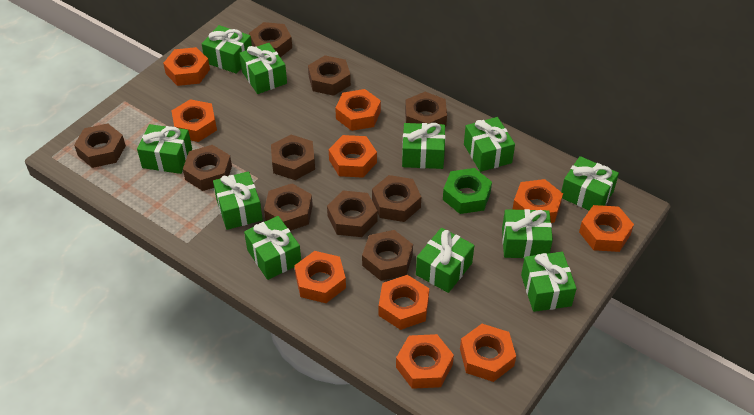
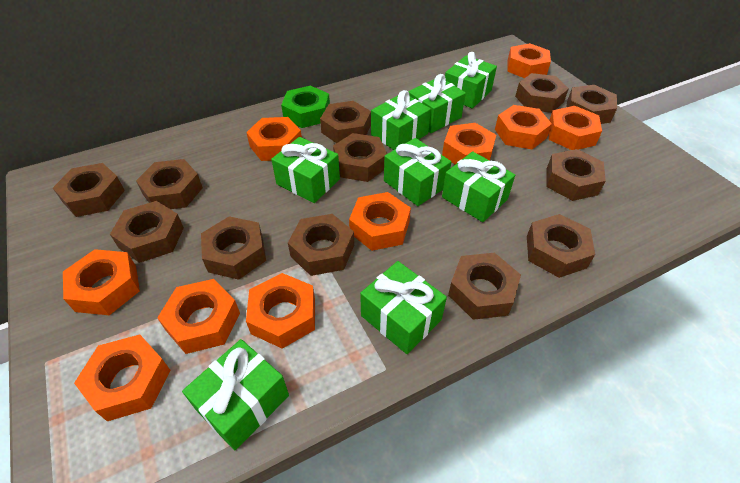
brown nut: [74,123,126,168] [183,145,232,191] [249,22,292,57] [264,183,313,231] [271,135,315,180] [308,55,351,96] [327,191,378,237] [362,230,413,281] [372,175,421,222] [405,92,447,127] = 10 -> [53,163,125,217] [110,201,184,263] [136,159,203,209] [201,216,266,280] [288,214,354,276] [320,101,371,143] [333,133,387,182] [448,253,521,320] [515,73,569,113] [527,214,595,278] [546,149,606,201] [567,85,617,124] = 12
green gift: [137,124,192,174] [202,25,252,74] [213,171,263,230] [239,43,287,94] [244,216,301,280] [402,123,445,169] [416,228,474,293] [464,117,515,172] [502,209,553,258] [521,252,577,312] [561,156,619,210] = 11 -> [182,339,289,450] [271,137,340,203] [360,261,447,354] [371,90,431,150] [384,138,451,206] [408,74,466,133] [442,151,515,222] [445,52,497,109] = 8

